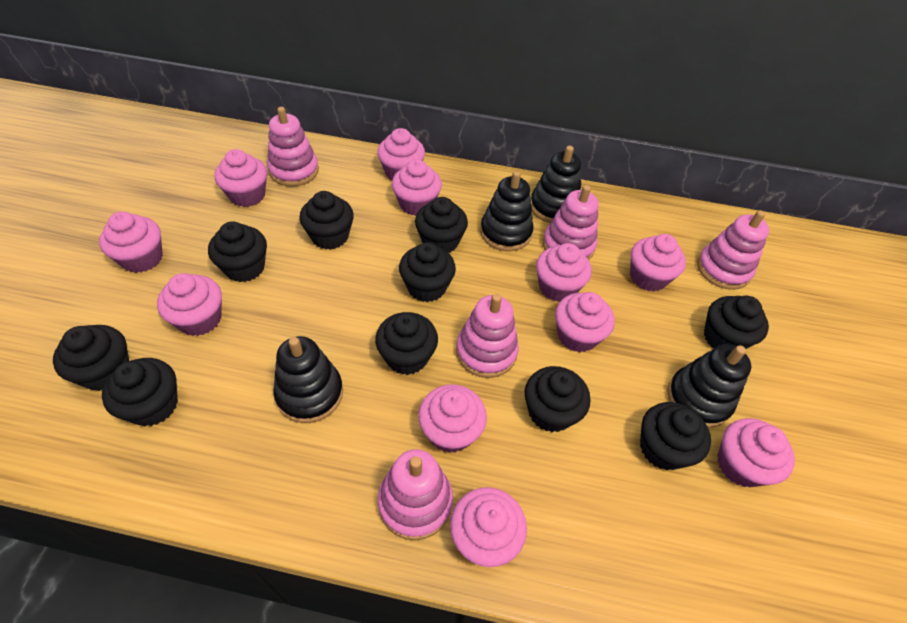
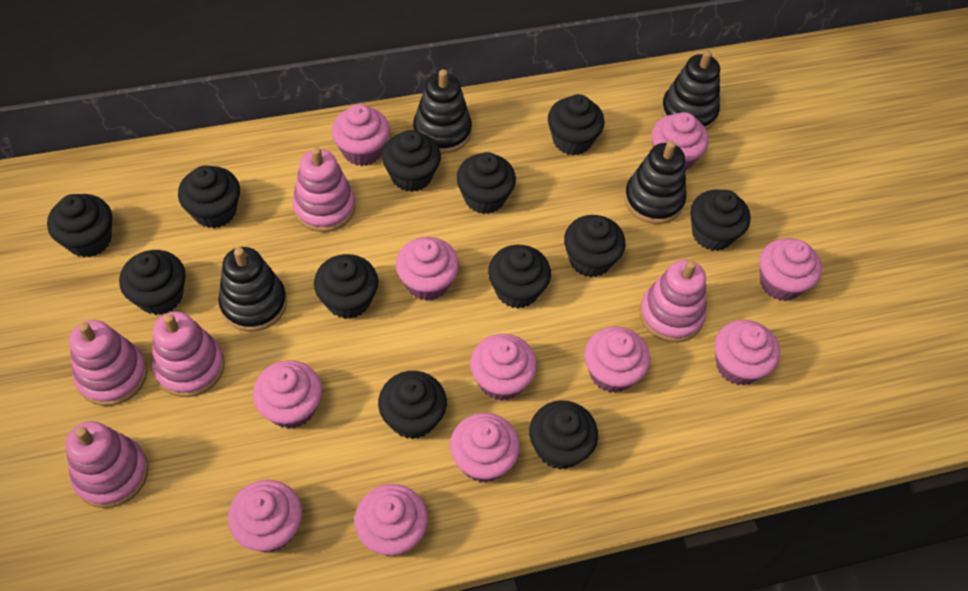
black cupcake: [53,325,129,391] [102,358,178,426] [208,222,267,282] [299,191,354,250] [375,312,438,375] [399,242,456,302] [415,197,468,253] [525,366,590,432] [640,402,711,470] [704,296,769,349] = 10 -> [47,194,112,257] [119,250,186,315] [178,165,240,228] [314,254,378,319] [378,371,447,439] [382,130,441,192] [456,152,516,214] [488,245,551,308] [529,400,598,470] [548,94,605,155] [564,215,626,277] [690,190,750,251] = 12

